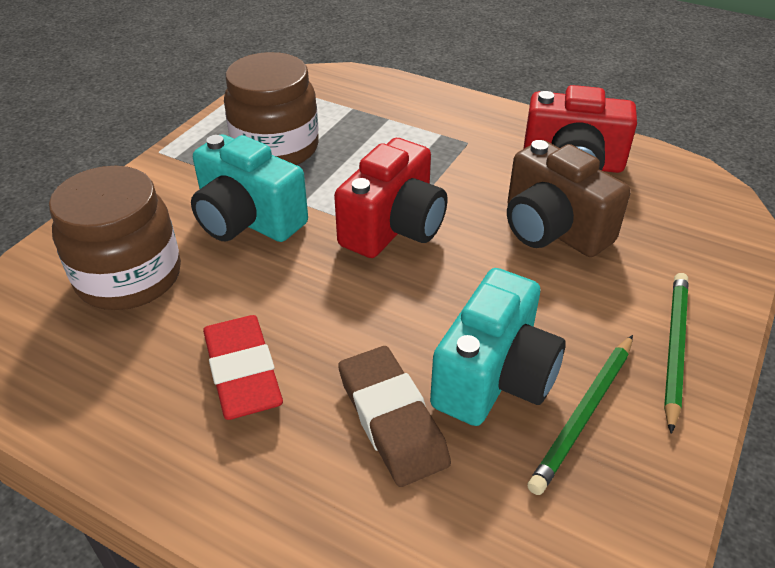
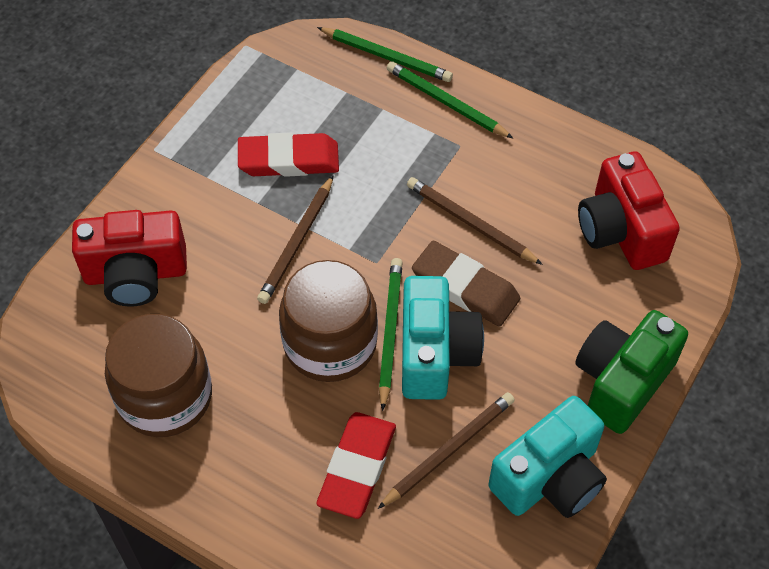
brown camera: [507,140,631,257] = 1 -> none = 0
brown pencil: none = 0 -> [257,175,334,304] [378,392,515,509] [407,177,543,265] = 3
green camera: none = 0 -> [575,310,688,434] = 1
green pencil: [527,335,633,495] [664,273,688,434] = 2 -> [317,27,453,82] [379,258,403,411] [387,61,513,138] = 3
red eraser: [203,315,283,420] = 1 -> [238,132,339,177] [316,412,396,519] = 2

